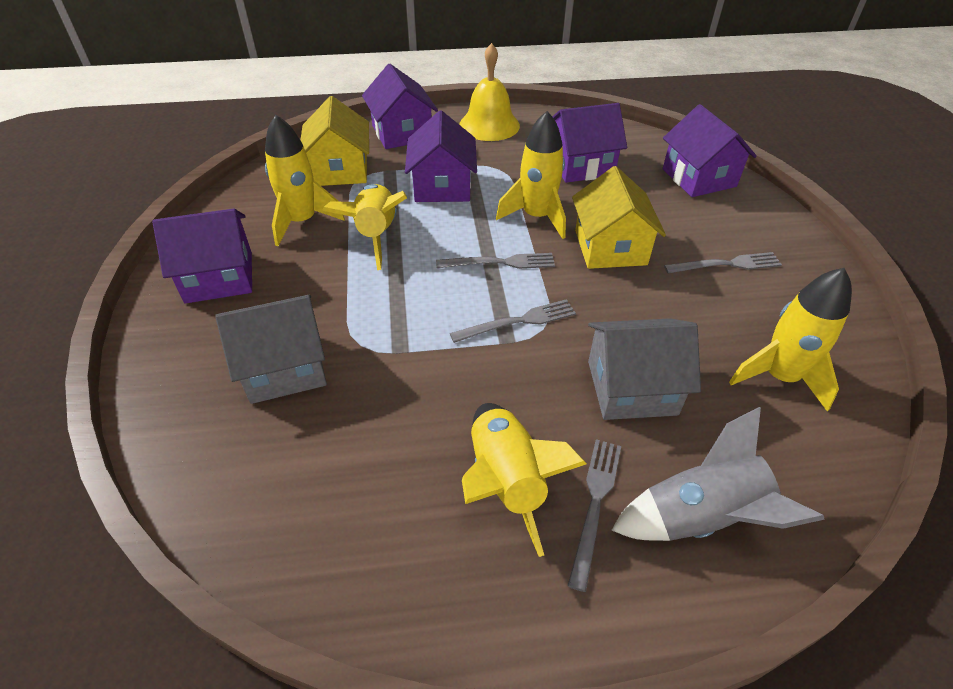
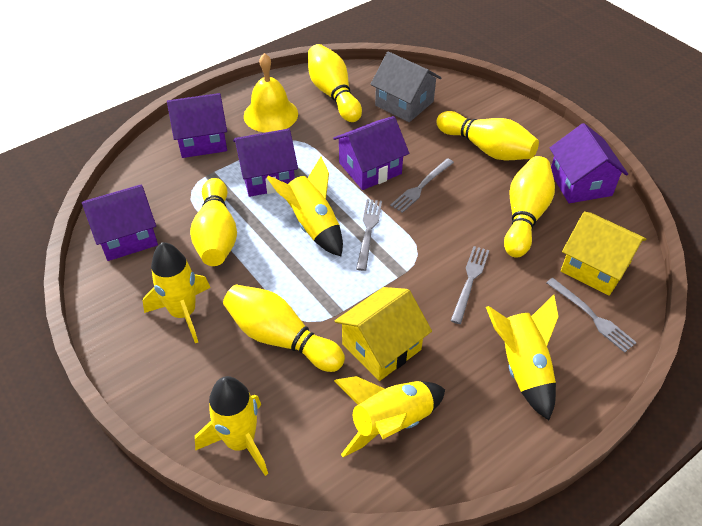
grey house: [215,295,327,404] [588,318,701,420] = 2 -> [370,51,441,122] = 1
grey rocket: [612,407,825,541] = 1 -> none = 0
yellow bowling pin: none = 0 -> [190,178,237,266] [223,285,345,372] [308,44,362,122] [436,111,539,160] [504,156,555,258] = 5

